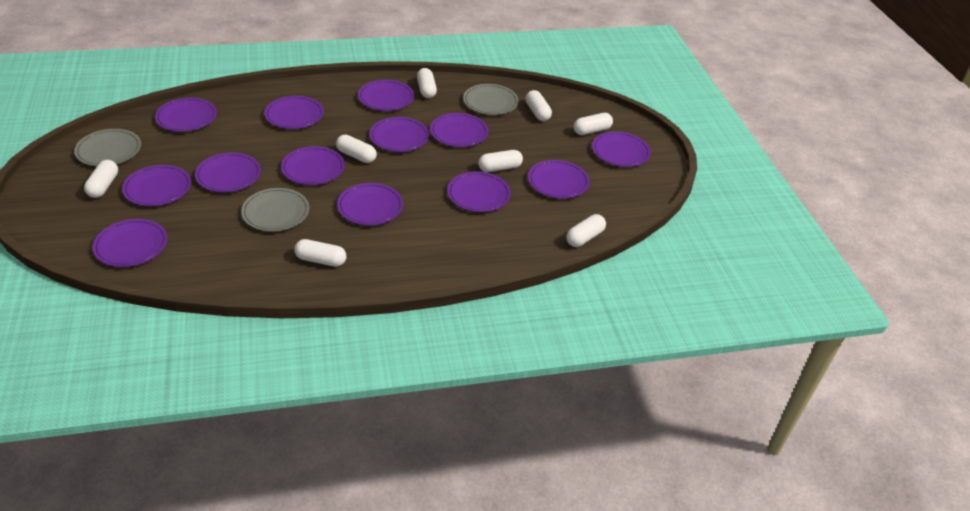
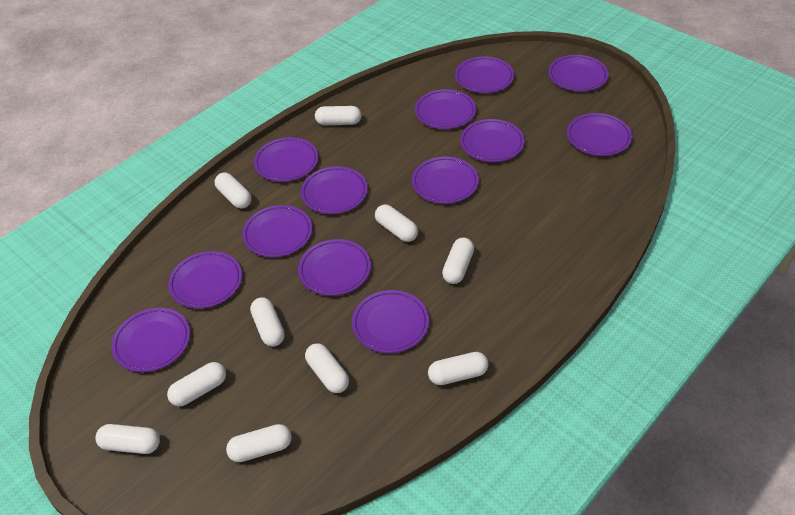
grey plate: [74,129,141,166] [241,188,310,232] [463,84,519,115] = 3 -> none = 0
white capsule: [84,160,118,198] [294,239,347,267] [336,135,377,163] [417,68,437,98] [478,150,523,172] [525,90,552,121] [566,214,606,247] [573,113,613,135] = 8 -> [96,424,160,454] [167,362,226,406] [215,172,252,209] [226,424,292,462] [250,298,285,347] [305,343,349,393] [315,106,361,125] [375,205,418,242] [428,352,489,385] [442,238,474,284] = 10

